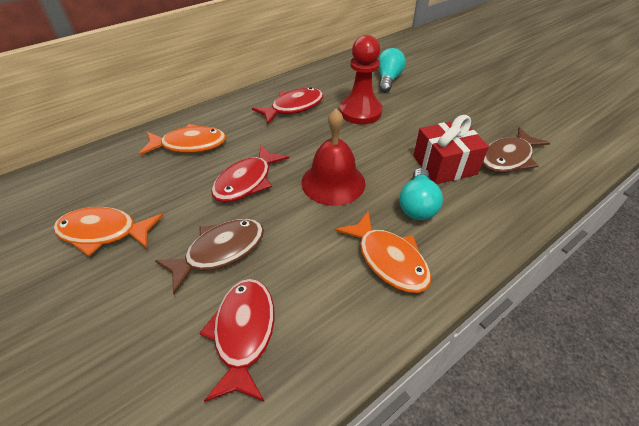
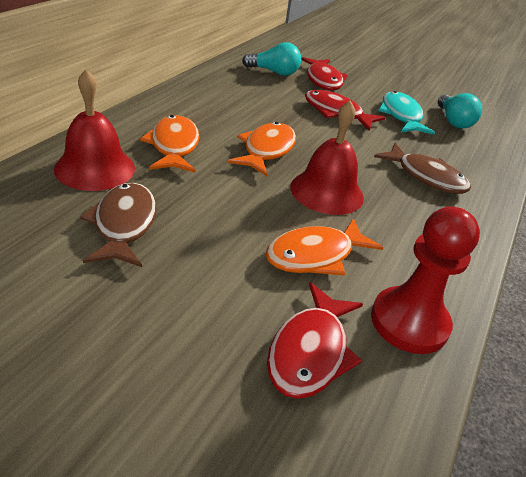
red bell: [302,109,365,206] = 1 -> [54,69,135,191] [290,101,364,215] = 2
red gift: [413,115,489,184] = 1 -> none = 0
turquoise fish: none = 0 -> [378,91,435,135] = 1

